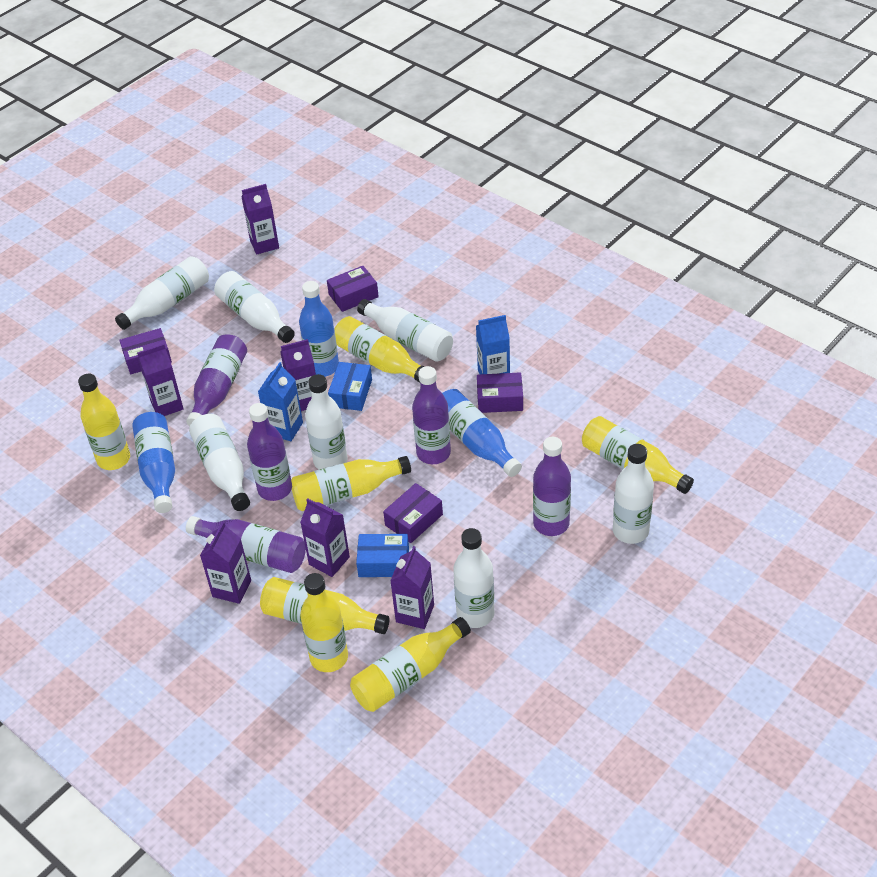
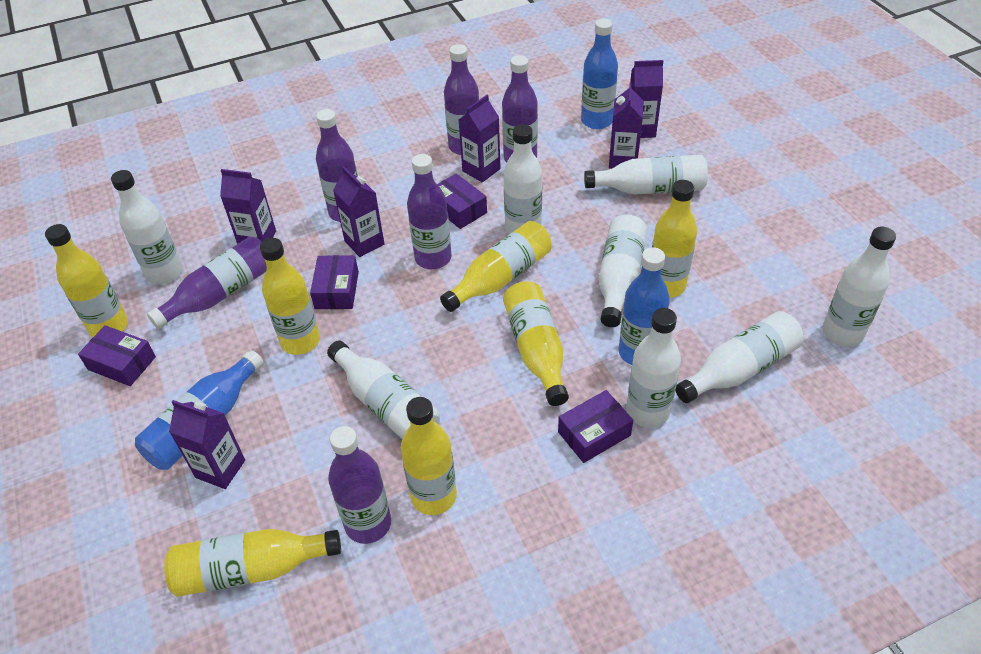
blue box: [328,362,372,411] [356,534,409,577] = 2 -> none = 0
blue carton: [258,362,303,441] [476,315,510,374] = 2 -> none = 0
purple bottle: [186,335,247,426] [186,516,306,573] [247,403,292,501] [412,366,451,464] [533,437,571,536] = 5 -> [147,236,267,329] [316,109,358,222] [328,426,391,544] [407,154,452,269] [444,44,479,155] [502,55,538,162] = 6
white bottle: [115,256,209,330] [189,414,250,511] [214,271,295,343] [305,374,347,469] [357,299,453,362] [453,528,494,628] [613,444,654,544] = 7 -> [111,170,183,284] [327,340,440,439] [504,124,542,234] [584,155,708,195] [598,215,647,327] [626,308,681,428] [675,311,803,403] [822,226,896,347] = 8

